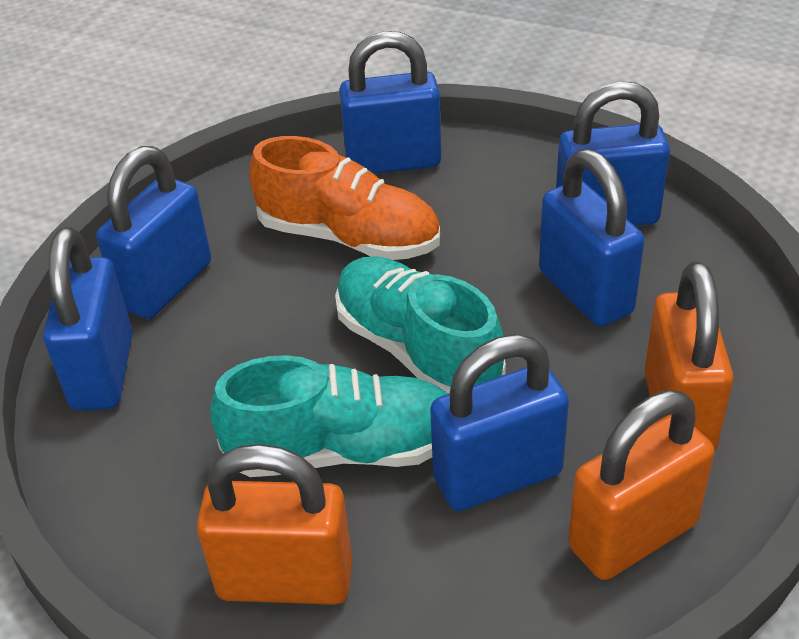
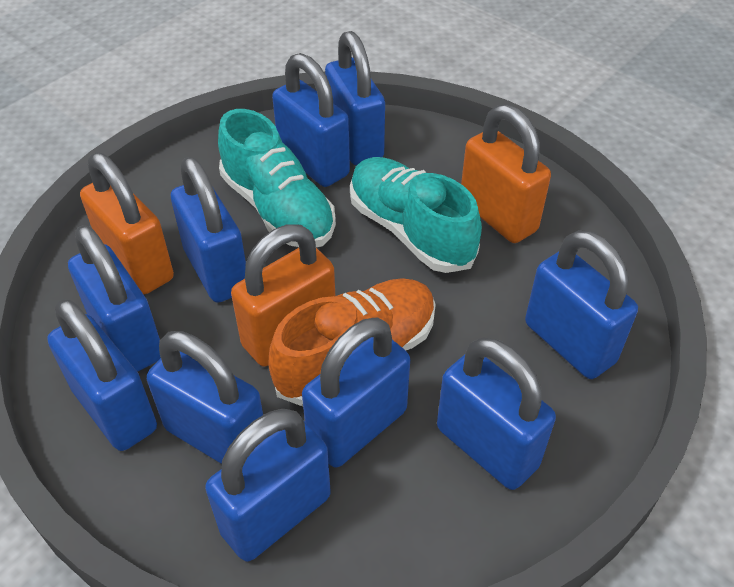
blue padlock: [43,227,133,411] [96,146,211,319] [339,31,442,174] [430,334,569,511] [539,149,644,327] [556,81,670,226] = 6 -> [47,299,157,451] [68,225,161,372] [147,331,263,464] [171,157,246,303] [205,409,331,562] [272,53,350,187] [302,318,410,467] [325,31,385,165] [437,337,556,490] [525,230,638,379] = 10

